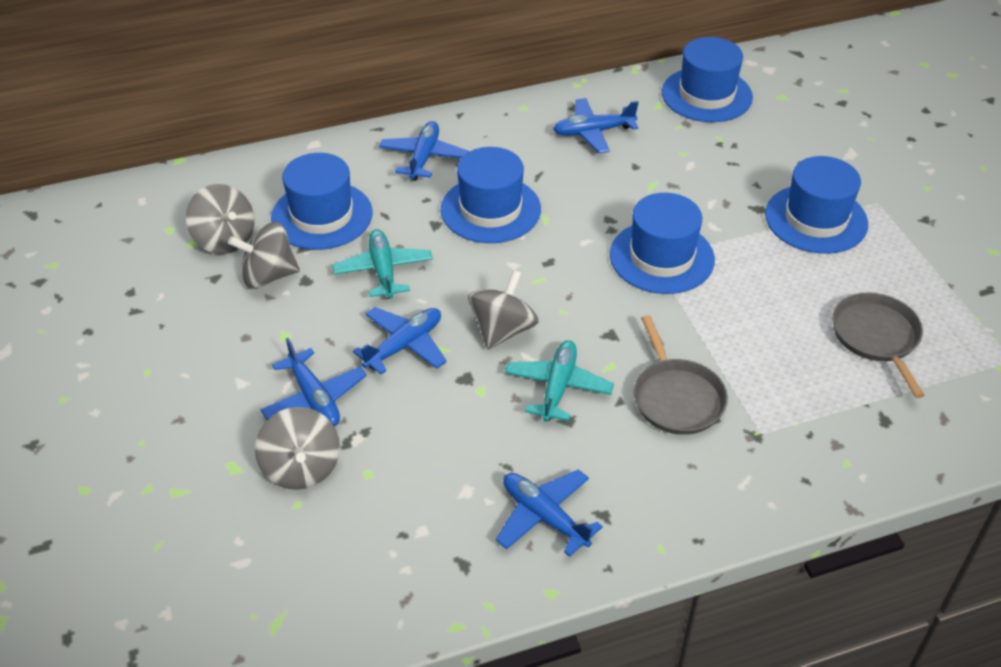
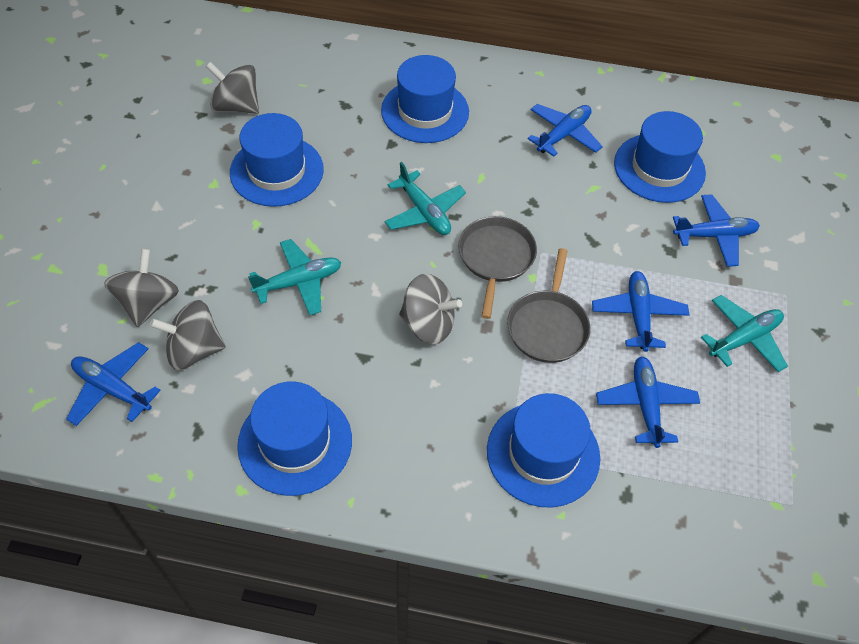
turquoise plane: [332,229,432,299] [505,340,614,422] = 2 -> [248,239,341,315] [385,162,466,235] [701,295,788,372] = 3

